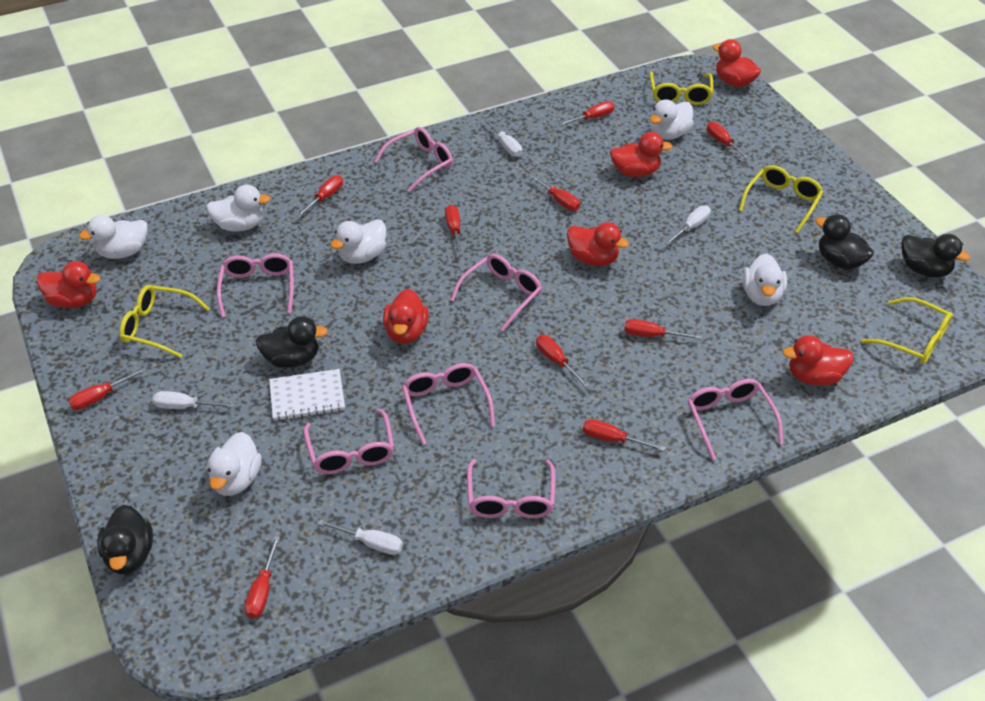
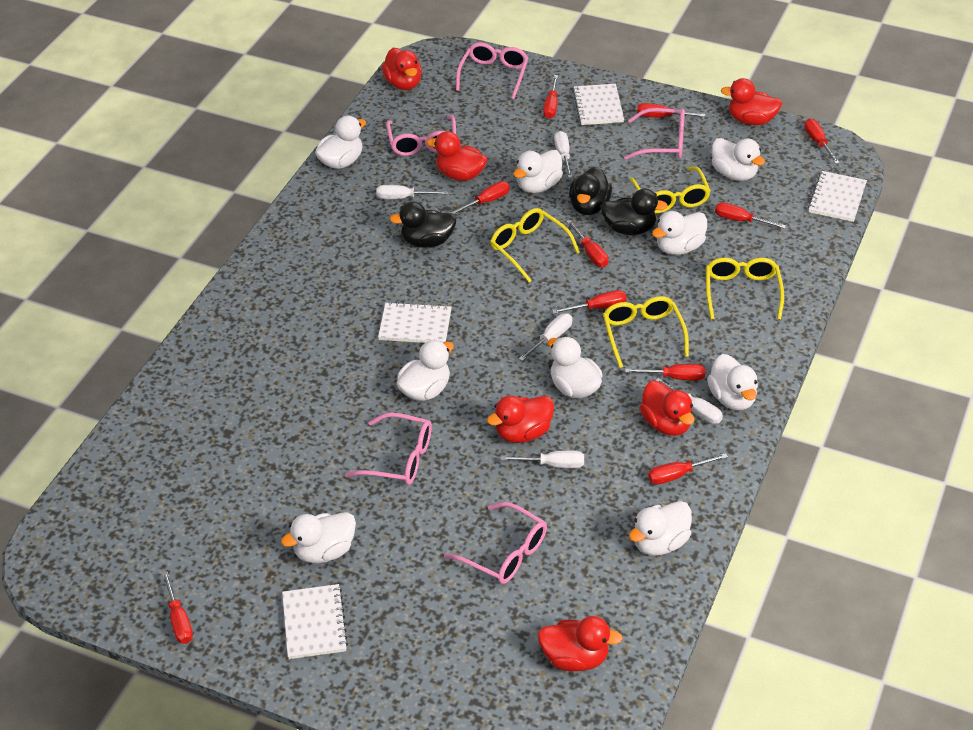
black duck: [97,505,153,574] [256,316,328,368] [815,214,874,270] [901,234,970,278] = 4 -> [389,201,457,248] [569,167,612,215] [601,189,668,235] = 3
pink glasses: [217,254,294,318] [304,409,394,474] [374,127,453,192] [402,363,495,445] [451,254,542,332] [467,459,555,518] [688,379,783,460] = 7 -> [345,412,432,485] [386,115,456,156] [444,502,547,584] [456,42,528,99] [624,108,685,160] = 5
white duck: [79,215,147,259] [206,185,270,232] [207,432,261,496] [330,219,386,264] [650,99,694,140] [743,253,787,306] = 6 -> [281,512,356,563] [315,116,366,169] [397,340,454,401] [513,150,563,193] [548,337,603,398] [629,501,692,556] [652,211,707,255] [707,354,758,410] [712,138,765,181] = 9
white notebook: [269,369,345,421] = 1 -> [282,584,348,659] [378,302,452,343] [573,84,624,125] [808,171,867,222] = 4
white screwdriver: [153,391,235,409] [317,520,403,555] [484,118,522,157] [665,206,711,245] = 4 -> [376,185,448,199] [501,450,584,468] [519,313,572,361] [554,131,573,178] [655,378,723,424] = 5

